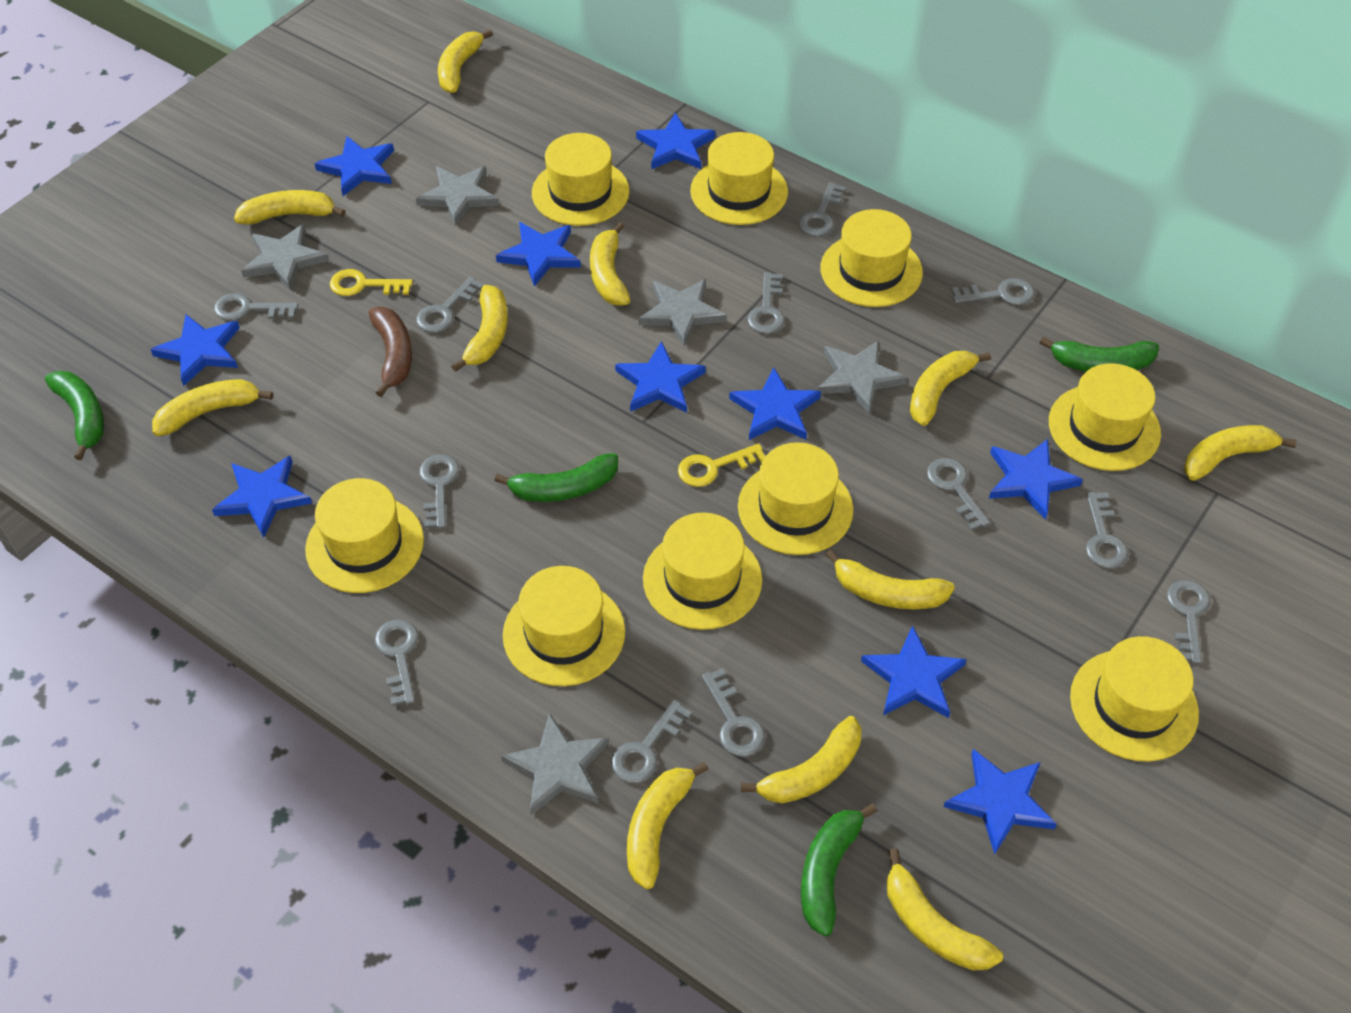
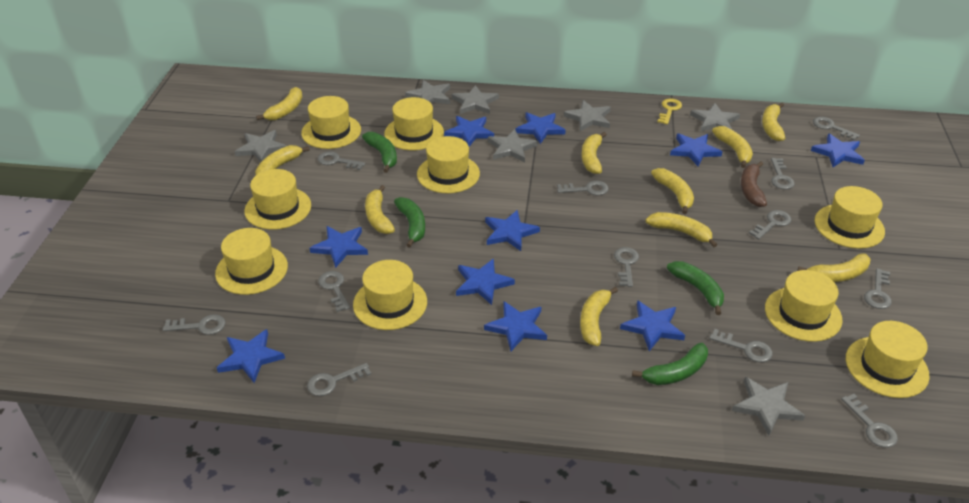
grey star: [241,224,329,290] [416,166,499,226] [501,713,609,815] [638,279,726,346] [818,340,907,413] = 5 -> [234,130,286,162] [405,80,450,104] [452,85,499,114] [488,129,538,162] [564,100,611,131] [690,103,740,132] [732,377,805,435] = 7
yellow banana: [152,379,273,436] [234,190,346,225] [438,29,493,93] [451,285,508,372] [590,222,630,306] [627,762,709,889] [741,716,861,803] [825,549,955,609] [887,848,1003,971] [910,351,991,426] [1184,425,1296,481] = 11 -> [255,145,310,175] [256,87,303,120] [365,185,395,234] [580,287,618,346] [581,132,607,174] [645,212,717,247] [651,168,694,214] [712,126,753,168] [762,103,785,141] [797,253,871,282] = 10
yellow key: [330,269,413,296] [678,443,765,487] = 2 -> [657,98,682,124] = 1

